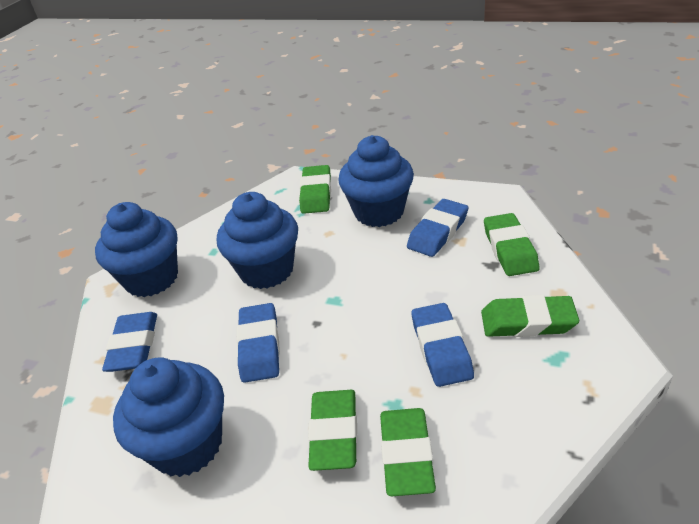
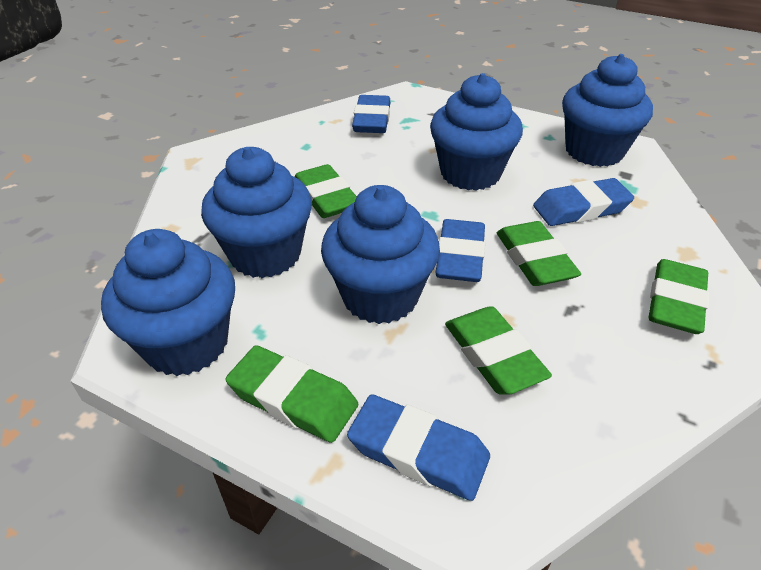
blue cupcake: [95,202,178,297] [113,357,224,477] [217,192,298,289] [338,135,414,227] = 4 -> [101,229,235,376] [201,147,312,278] [321,185,440,324] [430,73,523,191] [562,54,653,167] = 5

